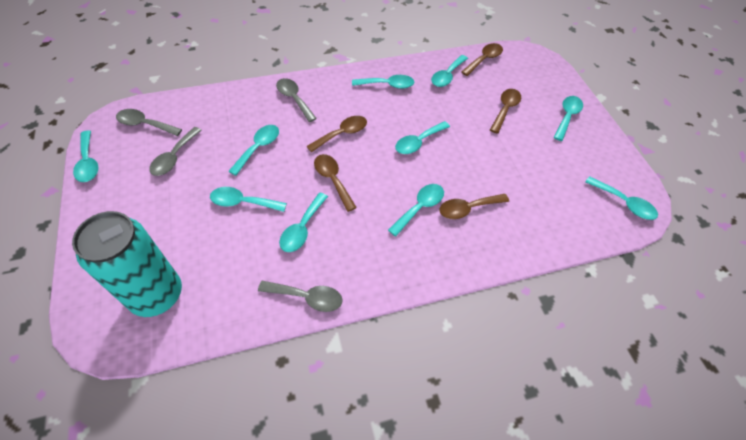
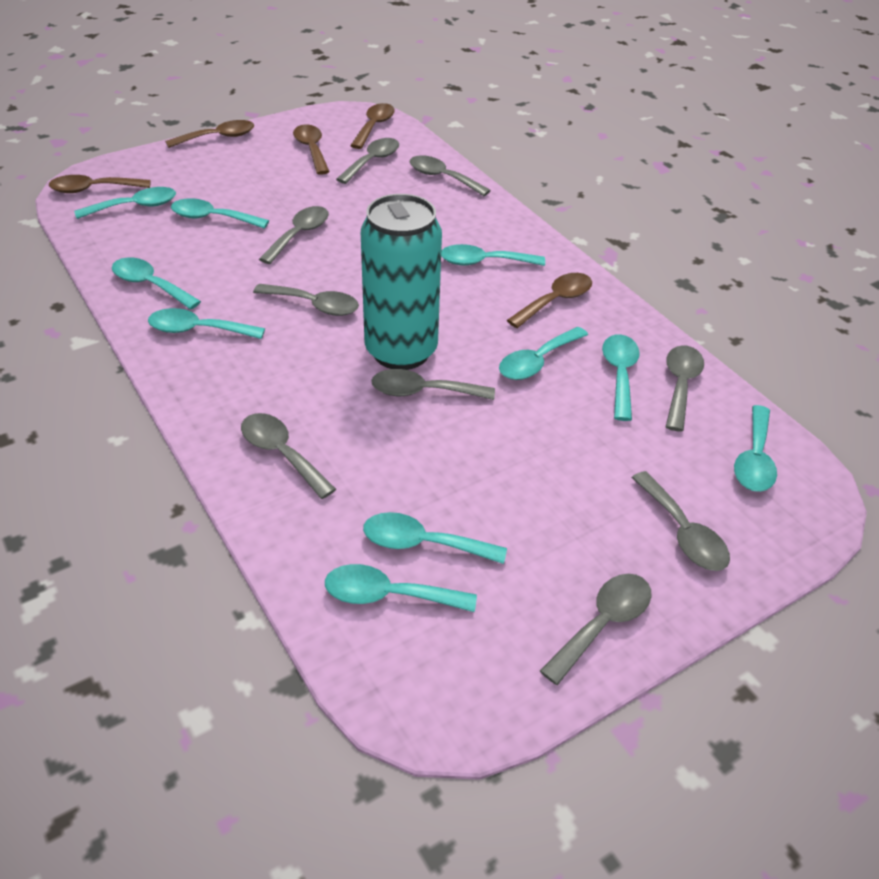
grey spoon: [116,109,182,136] [149,127,202,176] [258,281,342,312] [276,78,317,122] = 4 -> [241,413,336,499] [253,284,359,316] [259,206,329,264] [336,138,399,184] [371,369,495,400] [410,155,491,196] [540,574,651,685] [631,471,730,571] [666,345,704,432] = 9

